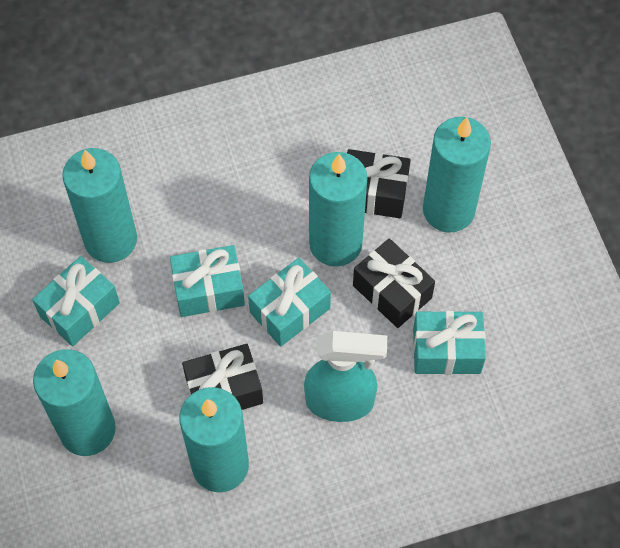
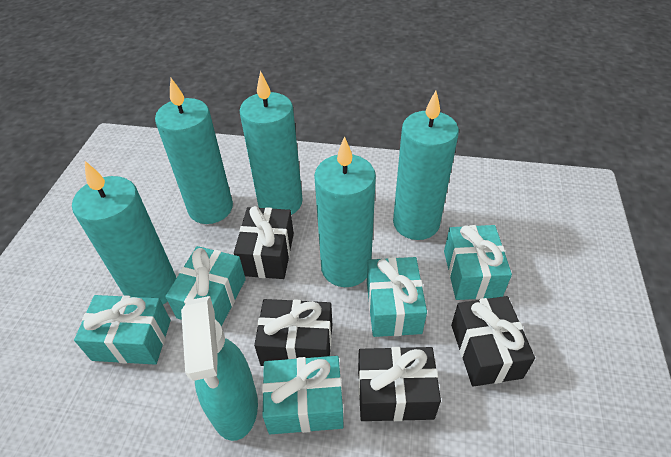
black gift: [182,344,263,410] [347,149,411,218] [353,238,435,328] = 3 -> [234,206,294,279] [254,299,332,366] [358,347,441,421] [451,296,535,387] = 4
turquoise gift: [32,256,120,346] [170,245,245,317] [248,258,331,347] [413,311,486,375] = 4 -> [74,295,171,365] [166,246,246,327] [262,356,344,434] [367,257,427,337] [444,225,512,300] = 5

